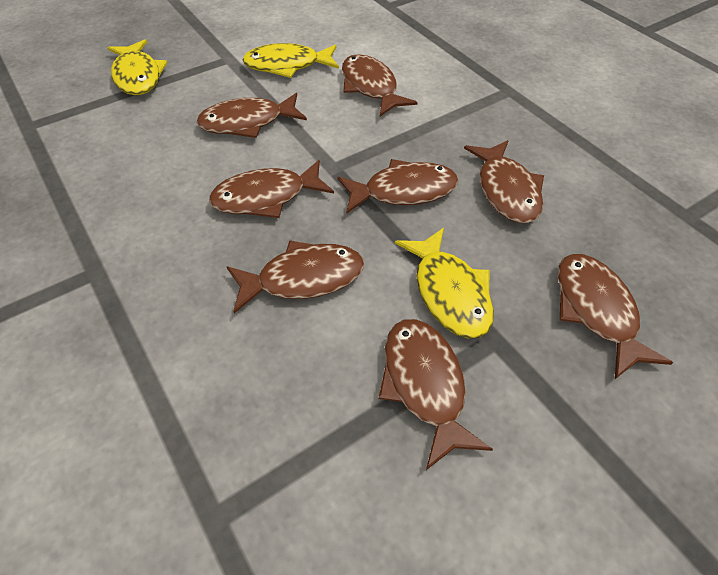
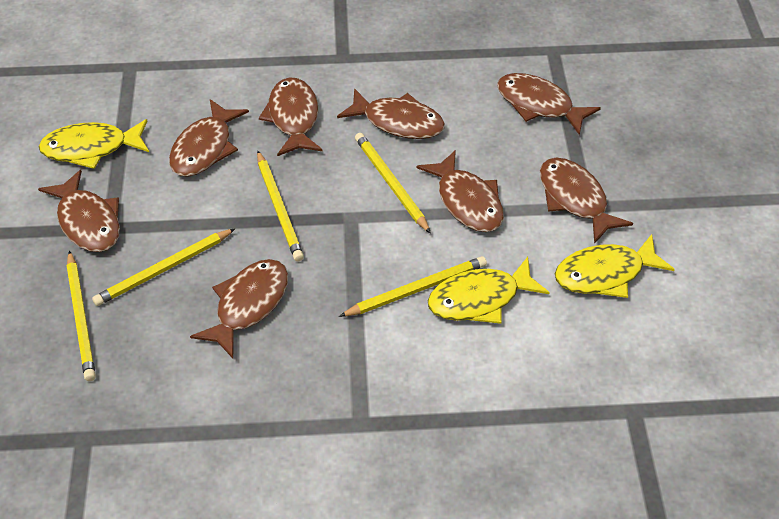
yellow pencil: none = 0 -> [67,250,96,381] [92,228,236,306] [257,150,304,262] [339,256,487,317] [355,133,431,234] = 5

